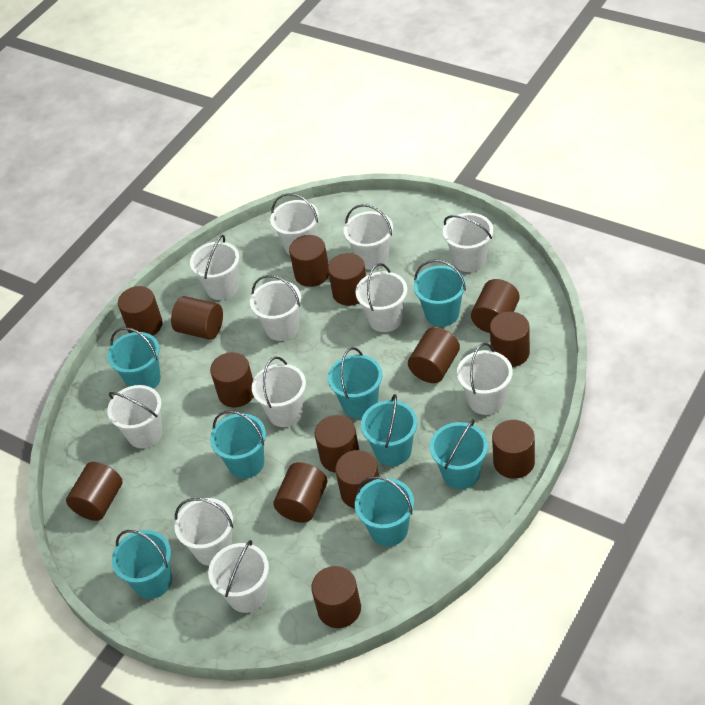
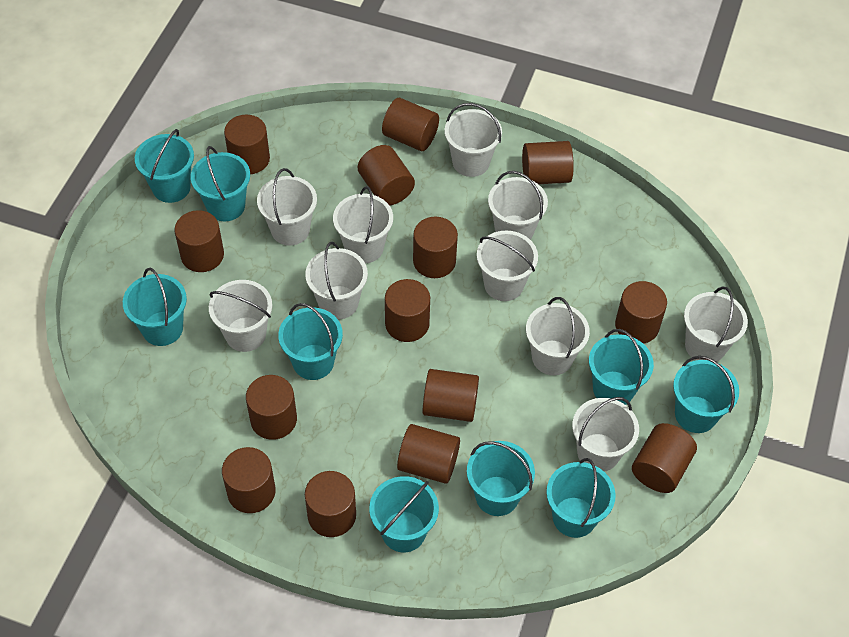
turquoise bucket: [107,327,161,389] [112,530,172,599] [210,410,266,479] [328,347,382,418] [355,476,414,546] [361,394,417,466] [414,260,466,327] [430,420,488,489] = 8 -> [123,268,187,346] [135,129,194,203] [191,146,250,222] [278,303,343,380] [369,476,439,552] [467,441,535,516] [546,458,616,538] [589,329,654,405] [673,356,739,433] = 9
white bucket: [107,385,163,448] [175,498,233,566] [190,235,239,300] [208,540,269,613] [250,275,301,341] [252,357,306,427] [270,193,319,255] [344,204,393,270] [356,263,407,332] [443,213,493,272] [457,343,513,415] = 11 -> [209,280,272,352] [257,168,317,246] [305,242,368,319] [333,186,393,263] [445,103,502,177] [477,231,538,301] [488,171,548,240] [526,297,590,375] [572,397,639,472] [684,286,748,362] = 10

